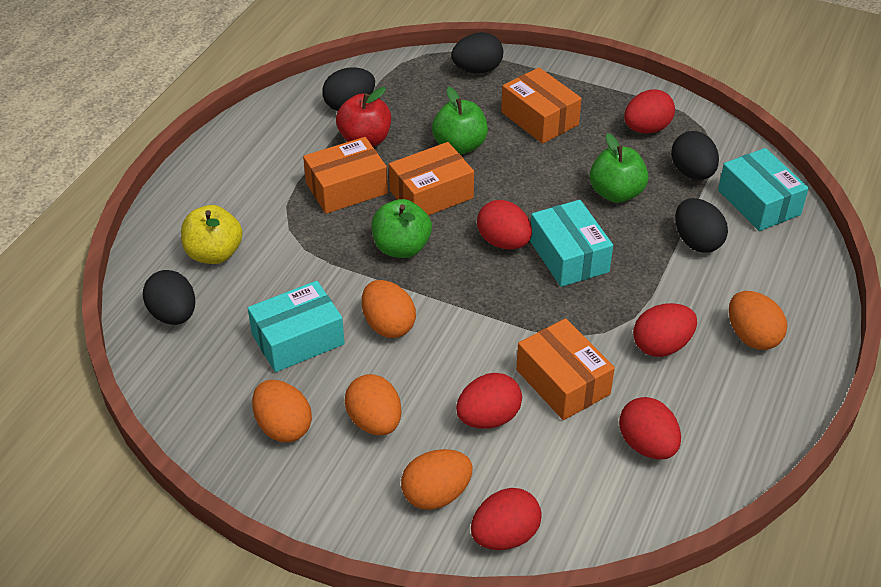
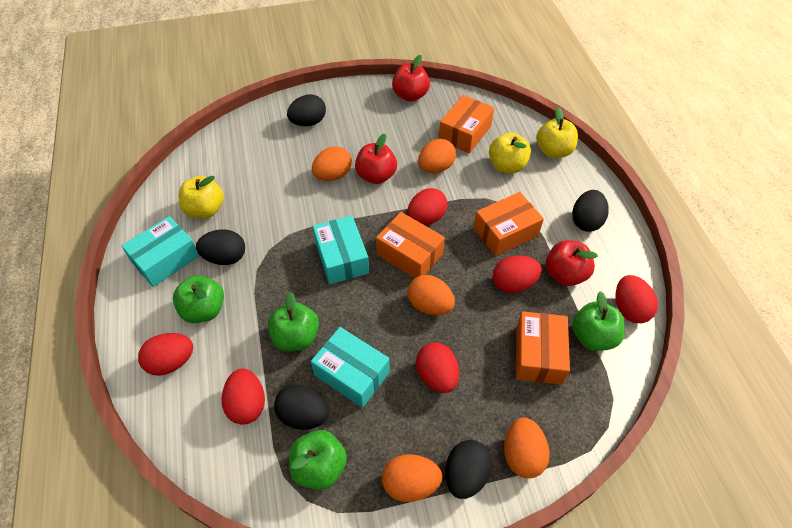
green apple: [371,199,432,258] [432,87,488,154] [589,133,648,203] = 3 -> [173,275,224,323] [268,292,319,351] [289,430,347,490] [572,291,625,351] = 4
red apple: [336,87,391,147] = 1 -> [355,134,397,184] [392,55,430,102] [546,240,598,286] = 3
yellow apple: [181,205,243,264] = 1 -> [178,176,224,218] [489,132,531,173] [536,107,578,158] = 3

